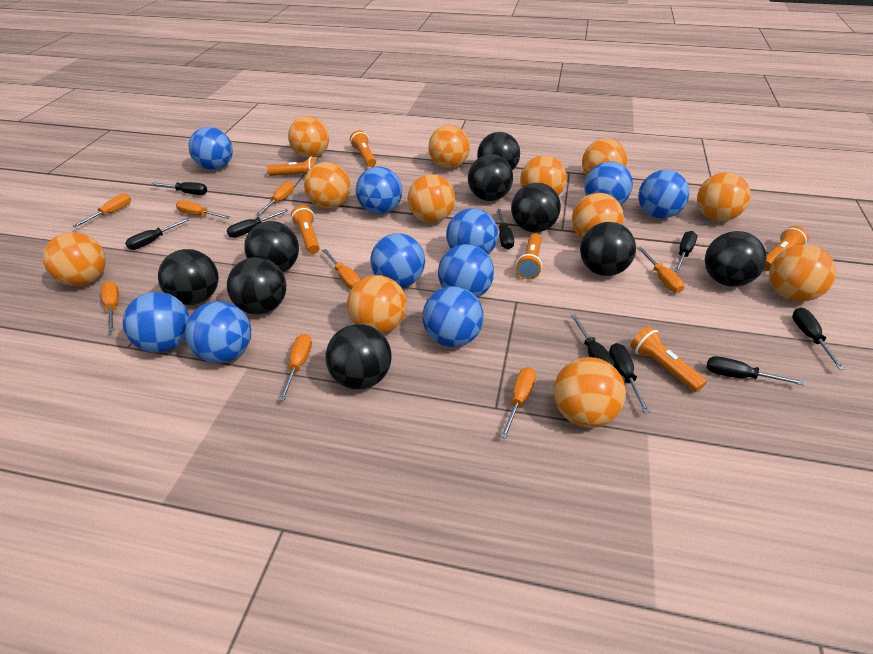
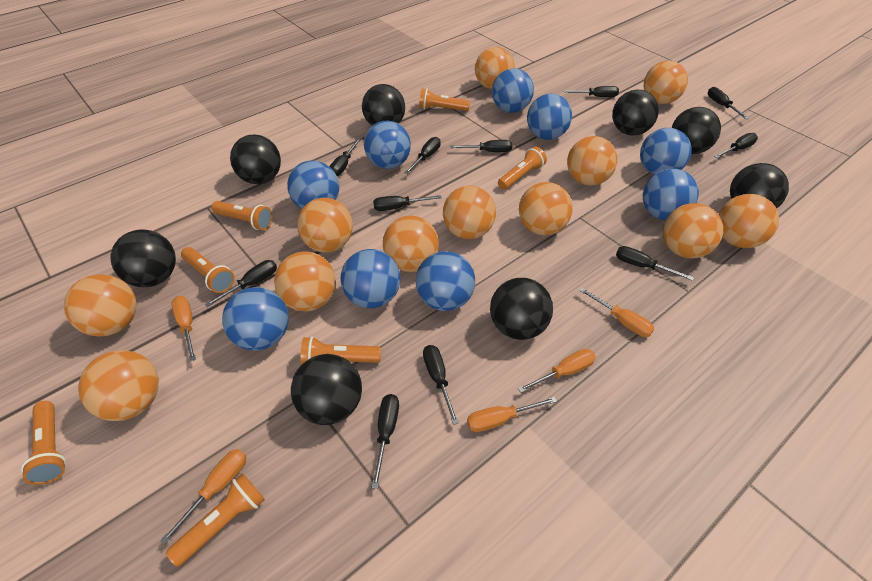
black ball: [158,249,219,305] [227,257,286,315] [244,221,299,272] [325,324,392,390] [468,154,513,201] [477,132,520,171] [511,183,561,232] [580,222,636,276] [705,231,767,287] = 9 -> [111,229,176,287] [230,135,281,184] [291,354,362,425] [362,84,405,126] [490,278,553,340] [612,90,659,136] [672,107,721,154] [730,163,789,209] = 8
black screwdriver: [125,218,191,250] [151,182,207,195] [227,209,288,238] [497,209,514,249] [571,314,615,367] [609,343,650,413] [675,231,697,273] [707,356,805,385] [792,308,845,370] = 9 -> [205,260,277,307] [329,138,361,176] [371,394,399,489] [373,195,442,211] [405,137,441,174] [423,345,459,425] [450,140,512,152] [563,86,619,97] [616,246,694,281] [708,87,749,119] [714,133,758,158] = 11
blue ball: [123,292,190,353] [185,301,251,363] [189,127,233,170] [356,166,402,214] [370,233,425,288] [423,286,484,347] [438,244,494,298] [446,208,498,255] [584,161,633,205] [638,170,689,219] = 10 -> [222,287,289,351] [287,160,339,209] [341,249,401,308] [364,121,411,169] [416,251,475,311] [492,68,534,113] [527,94,572,140] [640,128,692,175] [643,169,699,221] = 9
orange flashlight: [267,157,320,176] [291,205,320,254] [350,130,376,167] [516,233,542,279] [630,326,707,392] [763,226,809,271] = 6 -> [21,401,66,485] [166,473,265,567] [181,247,235,293] [211,201,273,230] [301,336,381,365] [419,89,470,111] [498,146,547,190] = 7
orange screwdriver: [73,194,131,227] [101,281,119,332] [176,200,230,219] [256,181,294,216] [279,334,312,401] [322,249,360,289] [501,367,536,439] [637,247,684,293] = 8 -> [160,449,246,545] [171,296,196,362] [467,397,557,432] [518,349,596,393] [579,287,654,337] = 5

